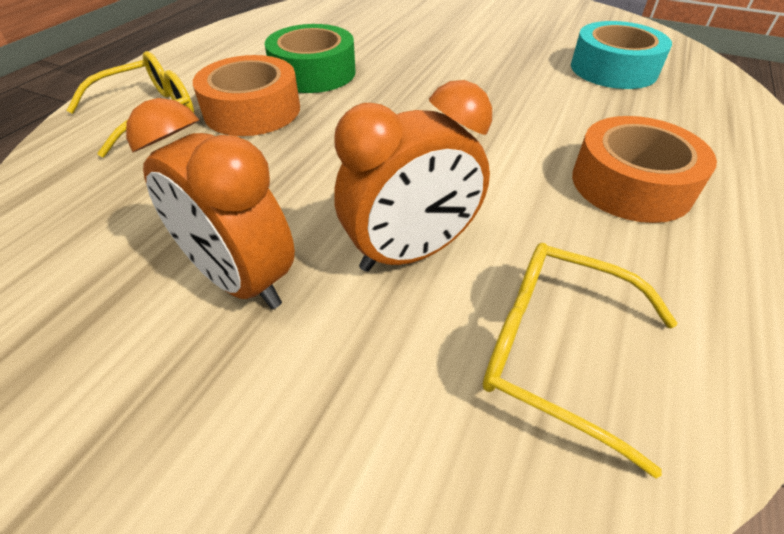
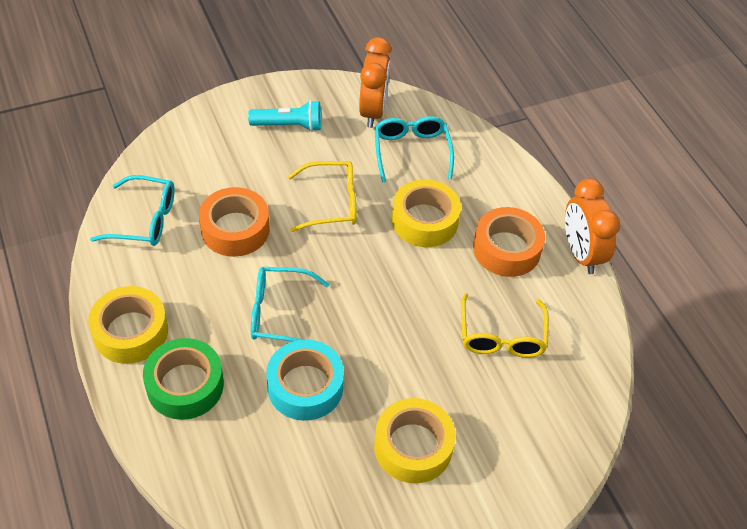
turquoise flashlight: none = 0 -> [248,100,321,132] = 1
turquoise glasses: none = 0 -> [90,175,175,246] [251,267,329,342] [374,116,454,183] = 3
yellow tape: none = 0 -> [88,286,168,364] [374,398,456,483] [392,179,461,247] = 3

